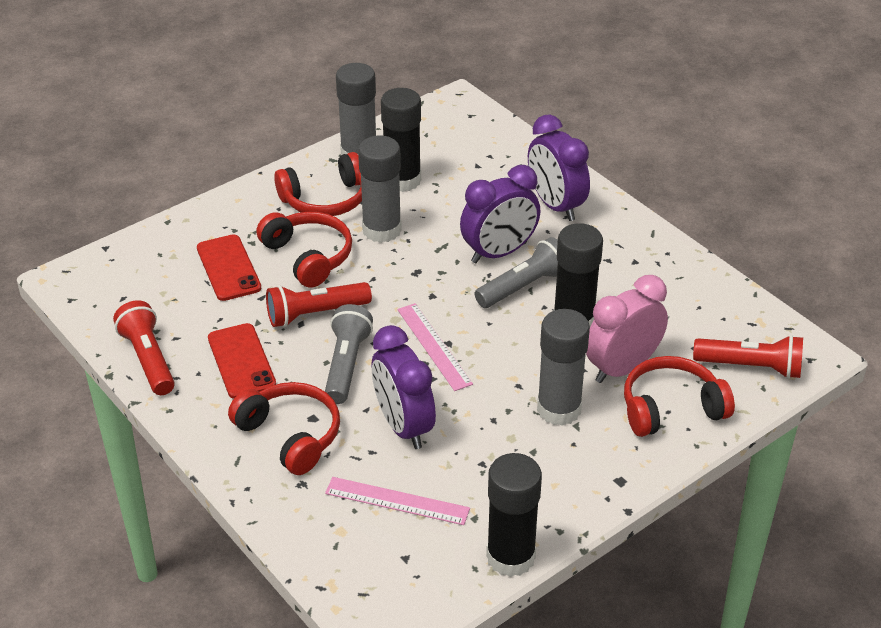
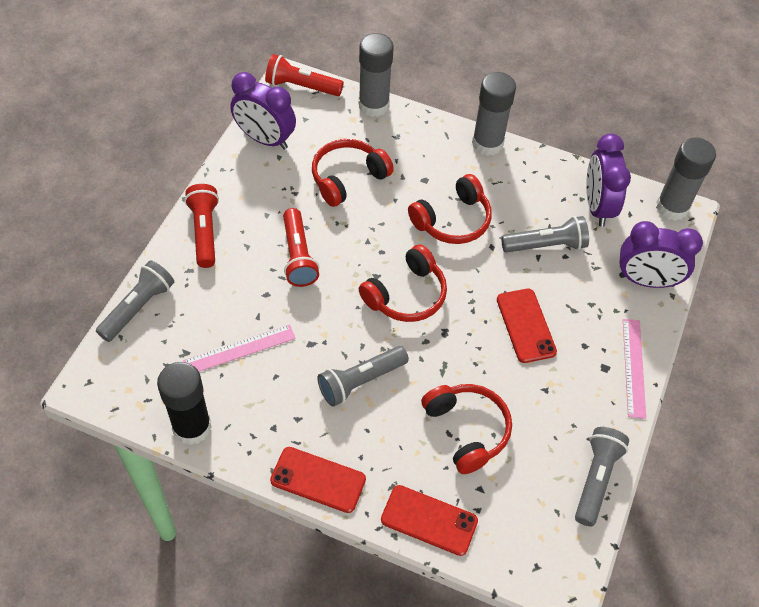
black glue stick: [381,88,421,192] [486,453,542,577] [554,223,603,326] = 3 -> [157,362,212,445] = 1
grey flashlight: [325,304,373,404] [475,237,558,308] = 2 -> [96,260,174,342] [318,346,409,406] [501,216,589,253] [575,427,629,527] = 4
pink clock: [586,275,668,383] = 1 -> none = 0
red phone: [197,234,261,301] [208,323,276,399] = 2 -> [270,447,366,513] [381,485,478,556] [497,289,557,363] = 3

